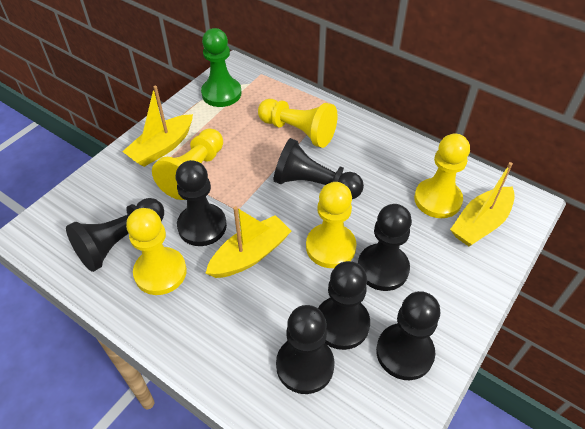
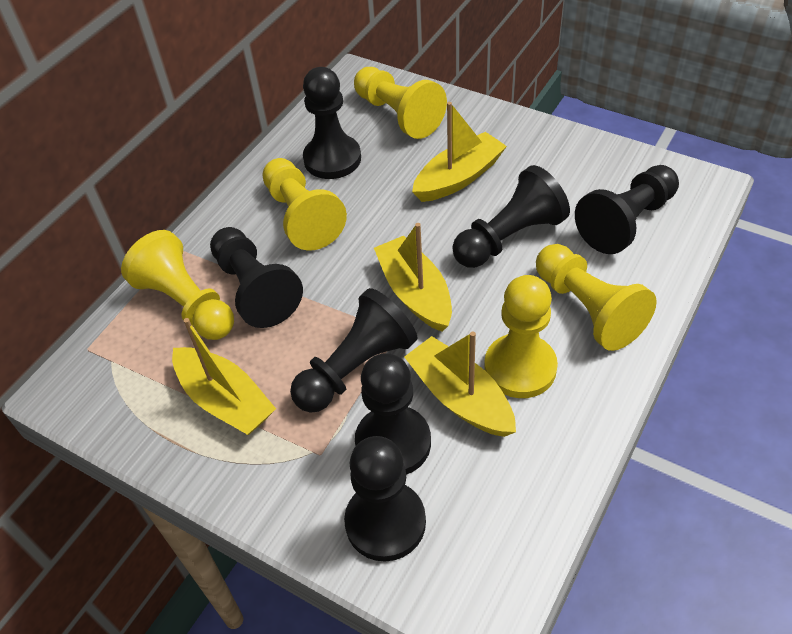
green pawn: [201,28,242,107] = 1 -> none = 0
yellow boat: [122,86,193,167] [206,206,291,278] [450,162,515,246] = 3 -> [172,318,276,435] [374,223,452,332] [404,331,516,437] [412,102,507,202] = 4

